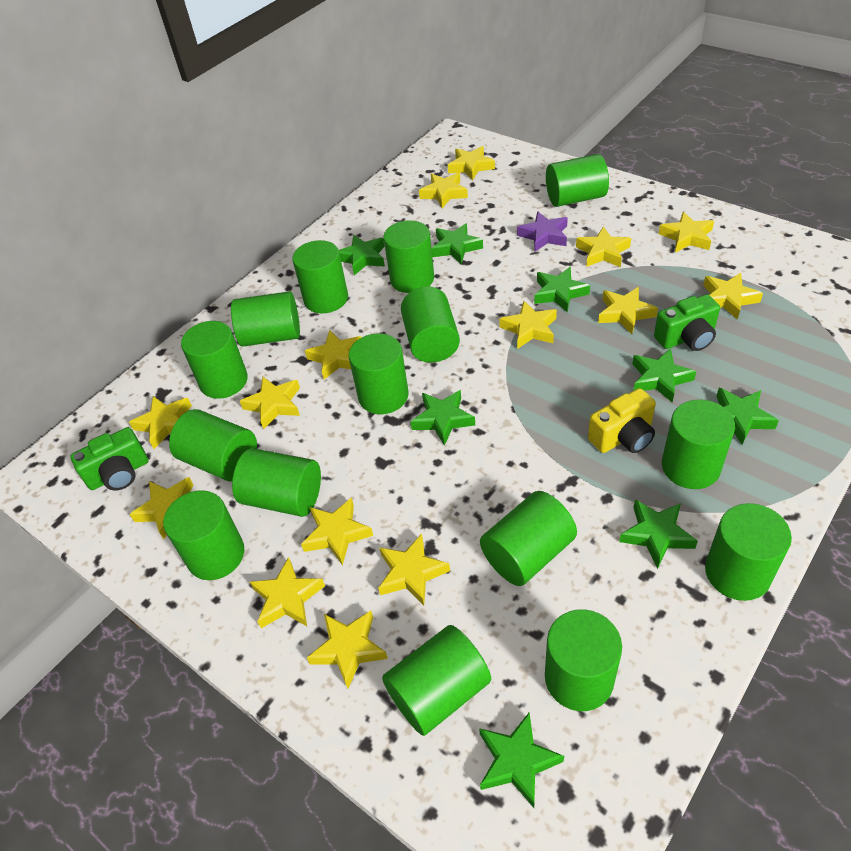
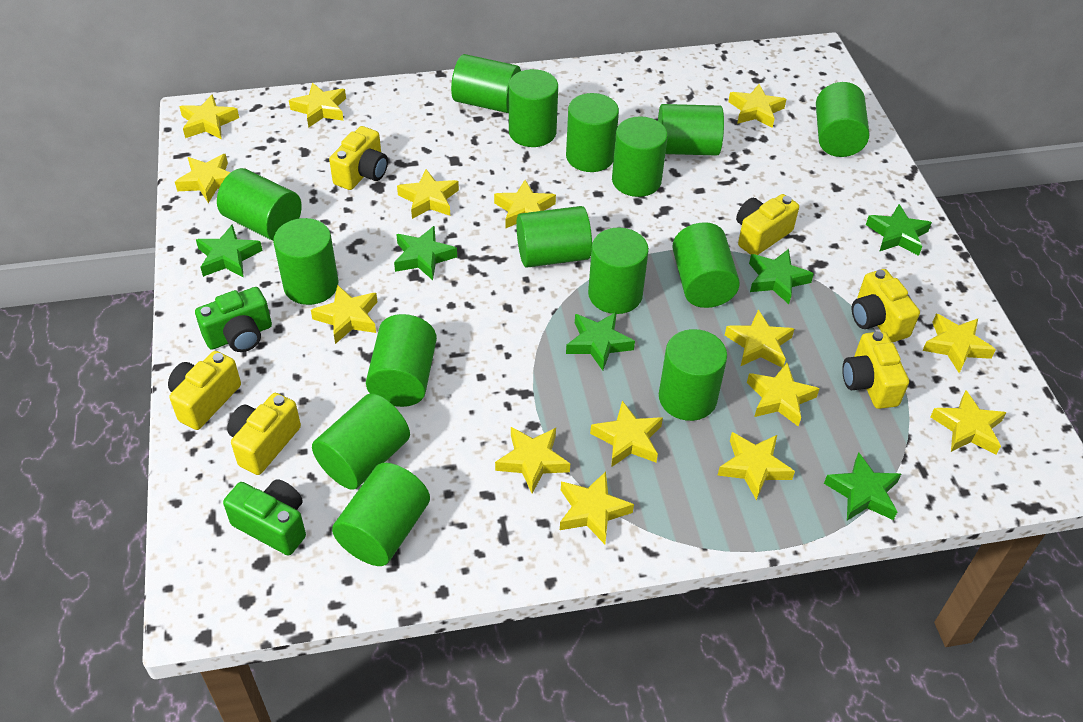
green star: [339,235,385,275] [411,390,475,446] [432,223,483,264] [479,712,564,808] [534,267,590,312] [619,500,698,569] [632,348,697,402] [716,388,779,445] = 8 -> [196,224,263,278] [394,225,457,280] [566,312,635,371] [749,249,814,304] [824,452,901,521] [866,204,932,256] = 6
purple star: [517,211,568,252] = 1 -> none = 0
yellow camera: [588,388,656,453] = 1 -> [168,351,241,430] [227,393,301,475] [329,126,388,190] [736,194,799,255] [842,331,909,409] [852,269,920,342] = 6

